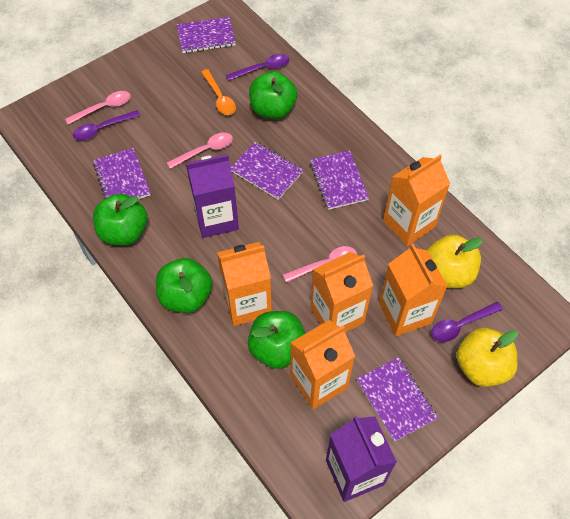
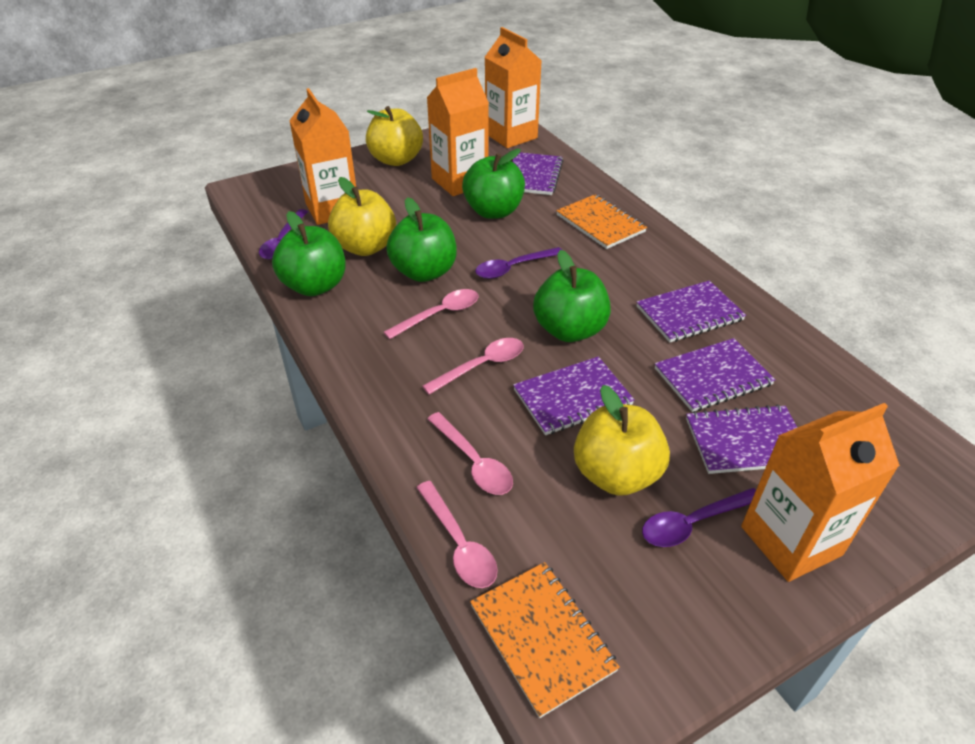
orange carton: [217,242,272,326] [290,320,355,409] [310,252,373,332] [379,244,448,336] [383,155,450,246] = 5 -> [289,88,356,225] [427,68,489,196] [485,27,541,148] [741,403,900,582] = 4
orange notebook: none = 0 -> [470,562,620,718] [556,194,647,249] = 2
orange spoon: [201,69,236,115] = 1 -> none = 0
pink spoon: [65,91,130,124] [167,132,233,169] [283,246,357,283] = 3 -> [384,289,478,339] [416,481,498,588] [422,338,523,395] [427,412,513,495] = 4
purple carton: [186,154,239,238] [326,416,397,502] = 2 -> none = 0
yellow apple: [427,235,483,288] [456,328,518,387] = 2 -> [328,177,396,256] [366,106,423,166] [574,385,670,496] = 3

